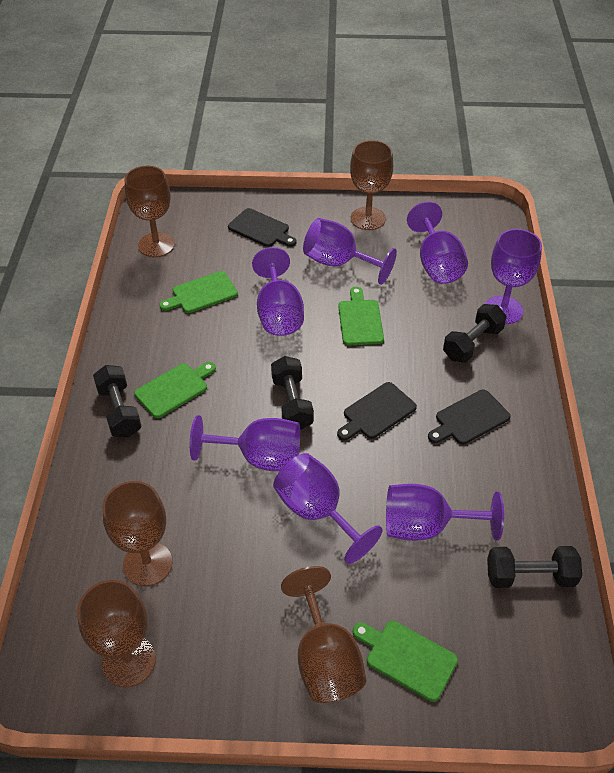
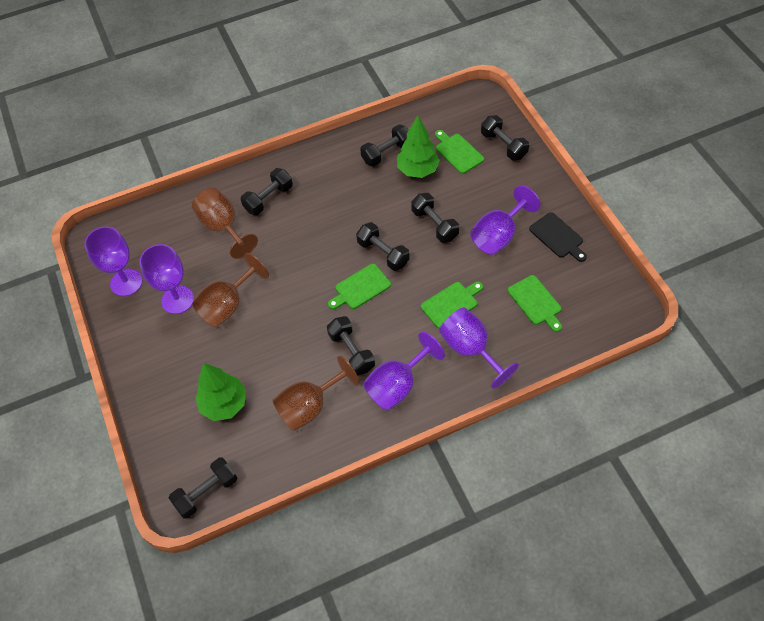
black cutting board: [228,208,296,247] [337,382,417,440] [428,389,511,445] = 3 -> [529,212,587,262] = 1
black dumbbell: [93,365,142,437] [271,356,314,430] [443,304,507,363] [487,546,582,588] = 4 -> [169,458,237,519] [241,168,293,215] [327,316,375,376] [356,222,410,271] [360,124,409,166] [411,193,459,243] [481,115,529,160] = 7
brown goblet: [77,580,156,687] [102,481,173,586] [125,166,175,257] [281,566,366,703] [350,140,393,230] = 5 -> [191,253,269,327] [192,188,258,259] [272,355,360,431] = 3
green tree: none = 0 -> [195,363,246,421] [397,115,440,178] = 2
purple goblet: [190,415,300,471] [252,247,304,336] [273,453,383,564] [303,218,397,285] [386,484,504,541] [407,201,468,284] [485,229,542,324] = 7 -> [84,227,143,296] [139,244,194,314] [363,332,445,410] [439,308,519,389] [470,186,540,255] = 5

